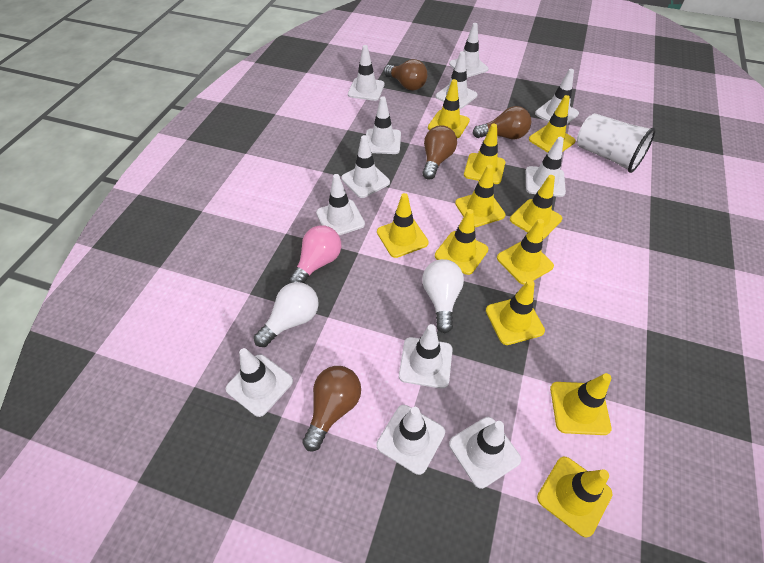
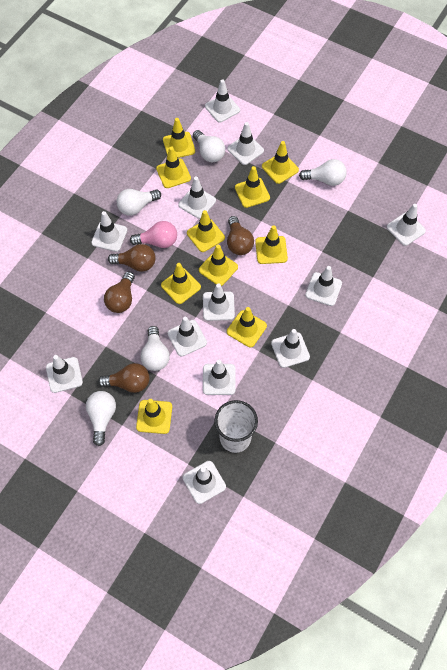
white light bulb: [254,282,319,347] [422,259,464,333] = 2 -> [86,391,116,446] [117,189,161,216] [140,326,170,371] [193,130,225,162] [299,159,347,186] = 5
yellow traffic cone: [377,193,429,258] [428,79,470,138] [435,209,488,275] [455,164,506,227] [464,124,505,184] [486,280,545,345] [497,219,554,285] [510,175,562,239] [529,95,575,153] [537,456,613,538] [550,373,611,435] = 11 -> [136,399,172,434] [156,146,191,188] [161,263,201,304] [163,118,195,158] [187,210,225,252] [199,245,238,286] [227,307,267,347] [235,166,270,208] [255,225,288,264] [262,141,299,184] = 10

